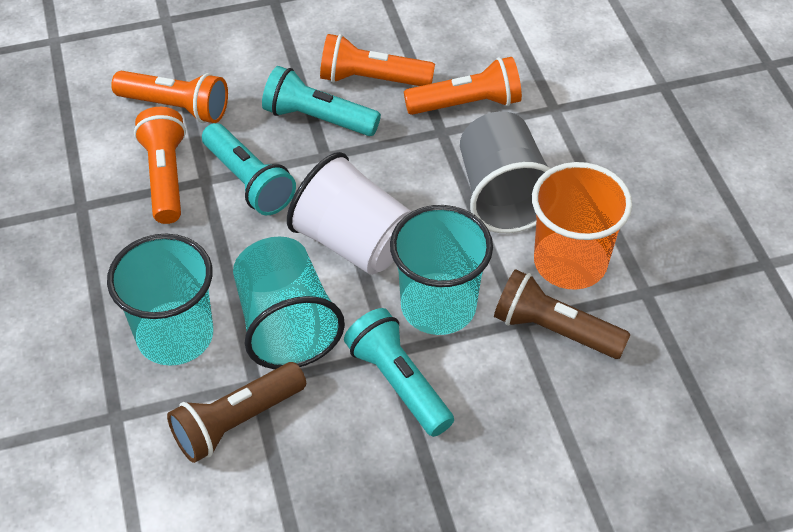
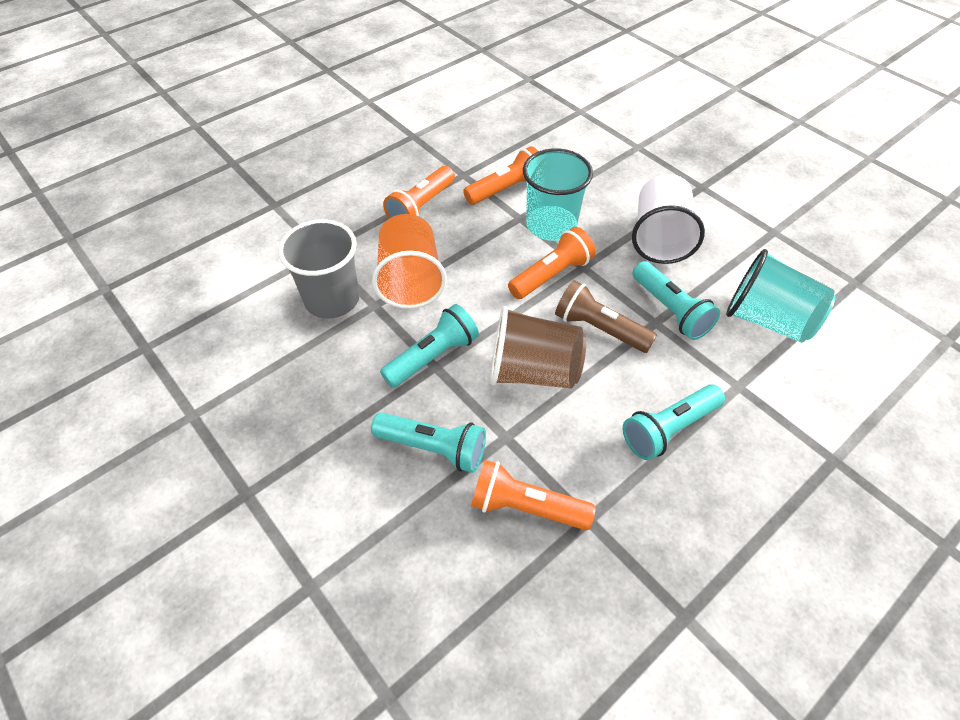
brown cup: none = 0 -> [490,306,586,389] = 1
brown flashlight: [167,362,306,463] [494,269,631,359] = 2 -> [555,280,657,353] = 1
turquoise cup: [107,234,213,366] [233,236,345,369] [390,205,493,335] = 3 -> [523,148,593,241] [726,249,835,343] = 2
turquoise flashlight: [202,123,296,215] [262,66,381,136] [344,308,454,437] = 3 -> [371,412,486,473] [380,304,479,388] [623,384,725,460] [632,261,720,340] = 4

